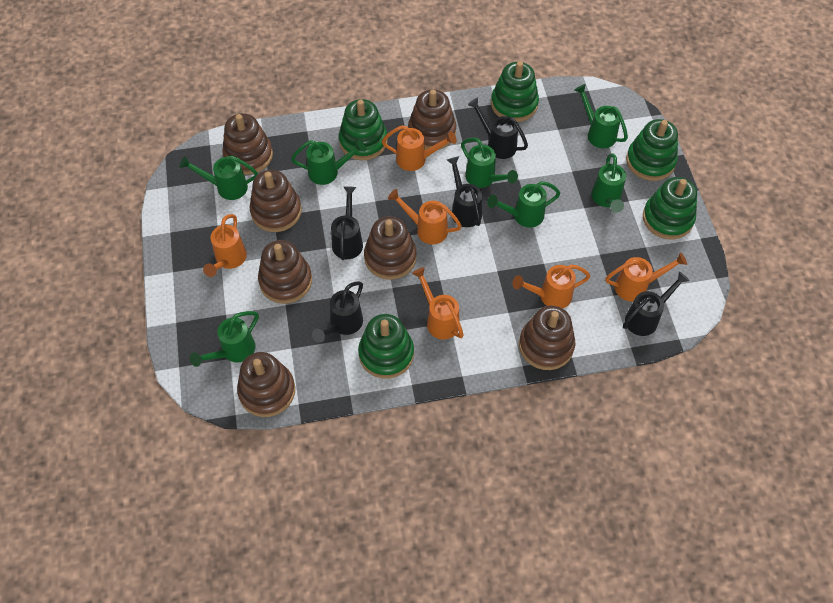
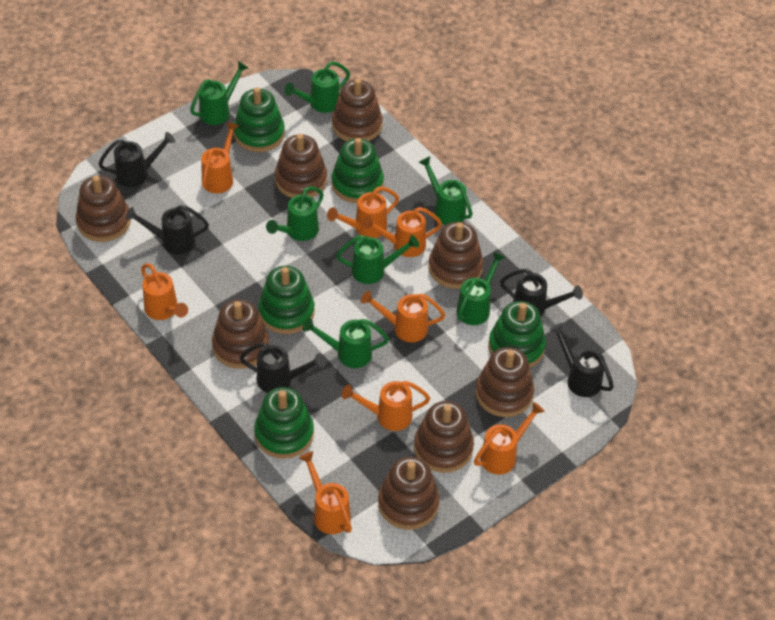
brown stacking toy: [222,113,273,175] [237,352,295,417] [250,170,302,232] [258,240,312,304] [364,216,417,280] [408,89,457,150] [519,306,575,370] = 7 -> [76,176,131,242] [212,299,269,369] [275,134,327,198] [332,79,383,141] [378,456,440,530] [414,401,474,473] [428,222,483,289] [475,347,534,417] = 8
orange watering can: [203,214,247,277] [382,125,457,171] [388,189,462,244] [412,267,464,339] [512,264,590,308] [605,252,687,302] = 6 -> [141,263,188,320] [201,122,239,193] [299,451,352,534] [327,186,399,238] [342,381,430,431] [361,291,445,342] [362,207,442,257] [474,402,545,475] = 8

